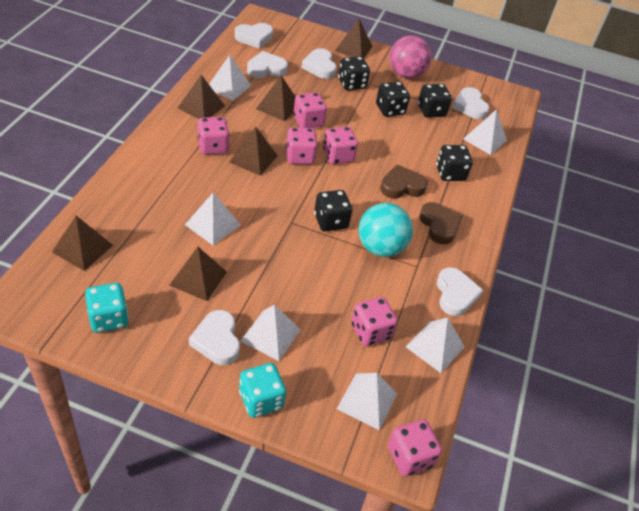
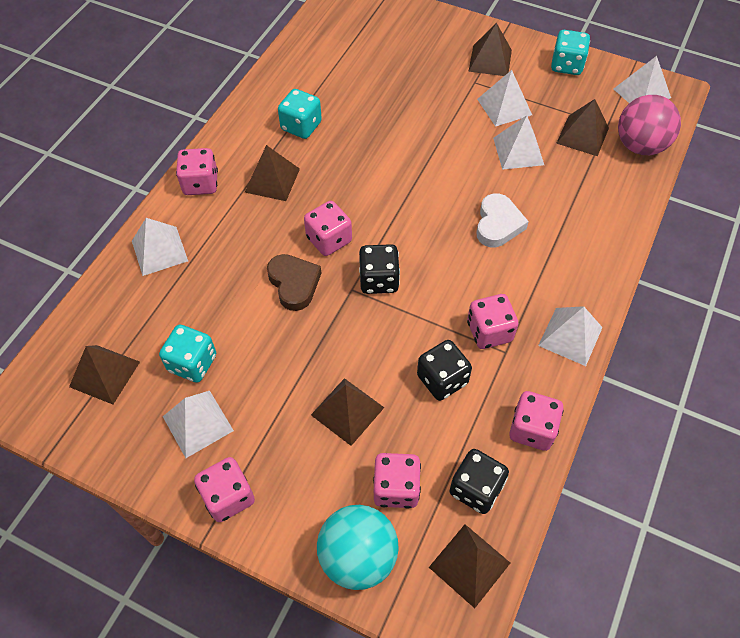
black dice: [314,190,352,232] [338,56,370,90] [376,81,410,117] [418,84,452,118] [436,145,473,181] = 5 -> [359,244,400,294] [417,340,472,401] [449,449,509,514] = 3
brown heart: [380,164,428,199] [419,202,463,244] = 2 -> [267,254,321,311] = 1
turquoise dice: [85,283,129,333] [239,363,286,418] = 2 -> [159,325,216,383] [278,89,322,139] [551,30,590,75] = 3
white heart: [189,310,240,365] [235,23,273,49] [247,51,288,78] [302,48,337,79] [437,267,483,316] [452,87,489,120] = 6 -> [476,193,529,247] = 1

